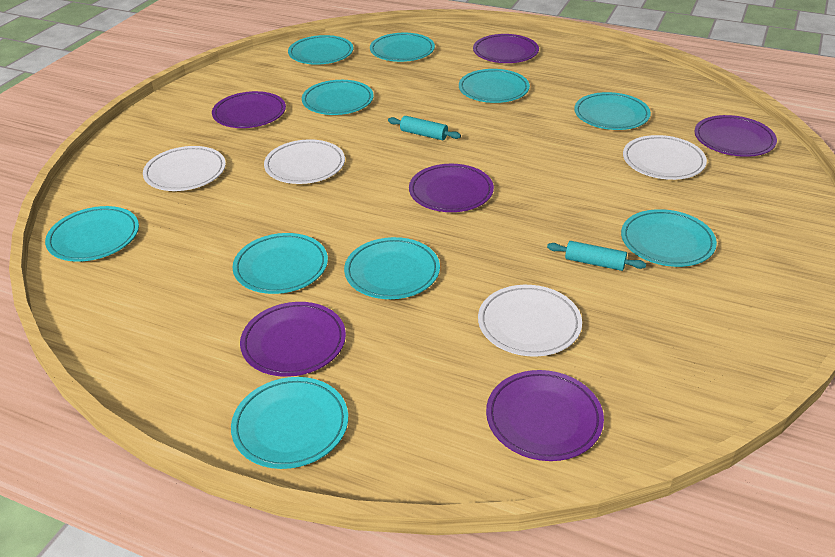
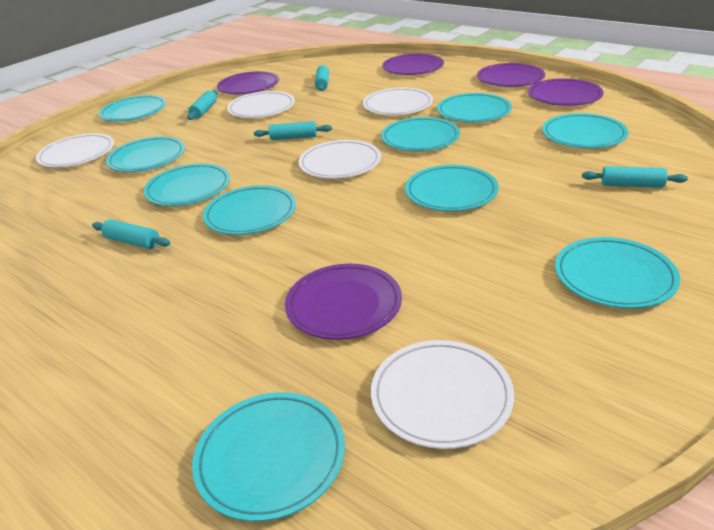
purple plate: [212,91,286,128] [240,302,346,377] [409,164,494,212] [473,34,539,63] [486,370,604,461] [695,115,777,157] = 6 -> [217,71,279,94] [285,264,402,340] [382,54,444,75] [477,63,545,87] [528,78,603,106] = 5
turquoise rolling pin: [388,116,461,140] [547,241,646,271] = 2 -> [92,219,170,249] [187,90,218,120] [254,121,332,140] [315,65,329,91] [582,166,688,188] = 5
white plate: [143,146,226,191] [264,139,345,184] [478,285,582,357] [623,135,707,180] = 4 -> [36,133,114,167] [227,91,295,118] [299,140,381,179] [363,87,433,115] [371,340,514,449] = 5

